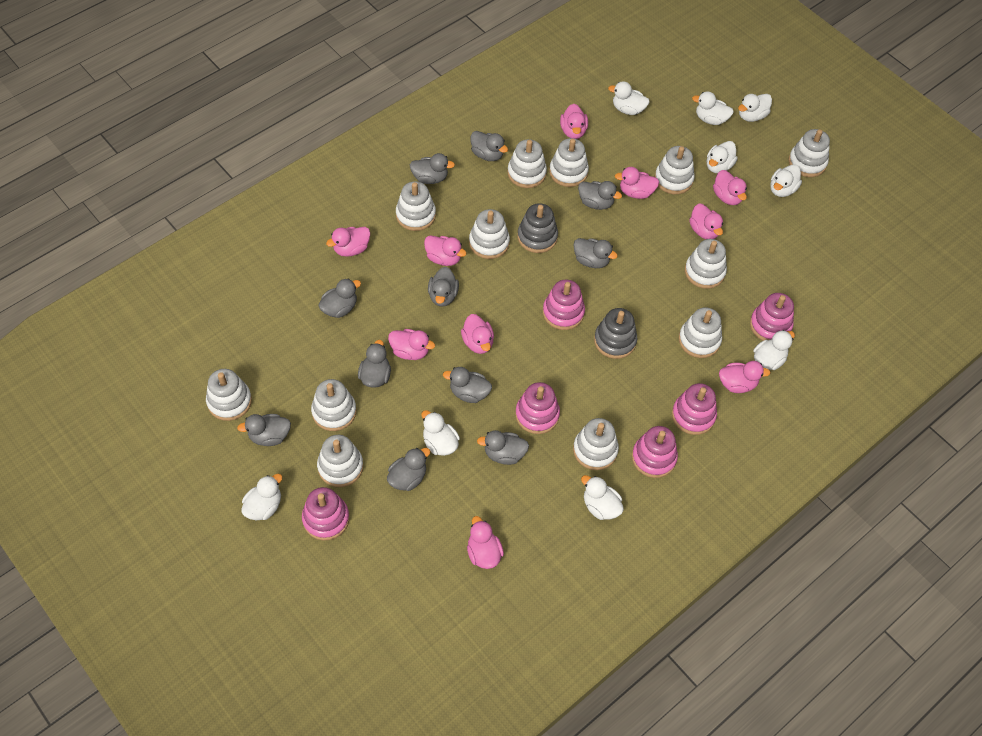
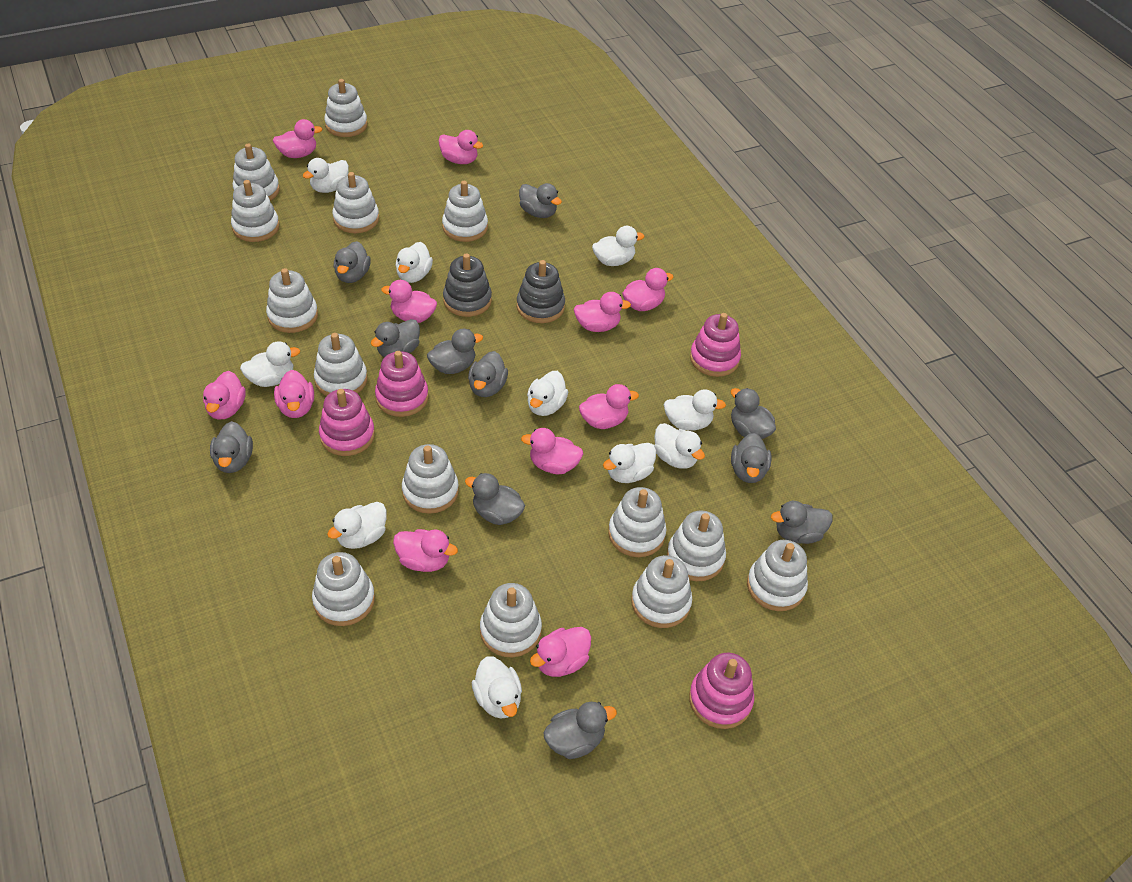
pink duck: [326,227,370,257] [388,329,435,360] [424,235,467,266] [461,314,494,354] [467,516,504,569] [560,104,588,139] [615,167,659,199] [689,204,723,239] [713,170,747,205] [719,361,771,393] = 10 -> [203,371,246,420] [273,119,322,158] [274,370,314,418] [381,280,437,323] [393,529,458,572] [438,130,483,164] [521,428,583,474] [530,627,591,677] [574,292,631,332] [579,384,639,429] [622,268,673,311] = 11
pink stacking toy: [302,487,349,540] [515,382,560,434] [543,280,585,330] [632,426,678,478] [672,383,717,435] [750,293,794,341] = 6 -> [319,389,375,456] [375,351,429,417] [689,653,754,729] [690,313,741,377] = 4
white duck: [242,474,282,520] [421,410,460,456] [581,475,624,520] [608,81,650,115] [692,91,734,125] [706,141,738,173] [738,94,772,122] [753,330,795,370] [770,164,802,197] = 9 -> [240,341,300,387] [303,158,349,193] [327,502,387,549] [395,242,433,283] [472,656,522,719] [527,371,568,416] [592,226,645,266] [603,443,656,483] [654,423,705,469] [664,389,726,431] = 10
white stacking toy: [206,369,252,421] [311,379,356,431] [317,435,363,487] [396,181,436,231] [469,209,510,259] [507,139,547,188] [549,138,589,187] [573,418,619,470] [655,146,695,194] [679,307,722,358] [685,239,727,289] [789,129,830,177] = 12 -> [231,180,279,242] [233,144,280,201] [266,268,318,333] [312,552,375,626] [314,333,367,396] [324,79,367,137] [333,172,379,233] [402,444,459,514] [442,181,488,242] [480,583,542,657] [608,487,666,557] [631,555,692,628] [667,511,726,581] [747,540,808,611] = 14

